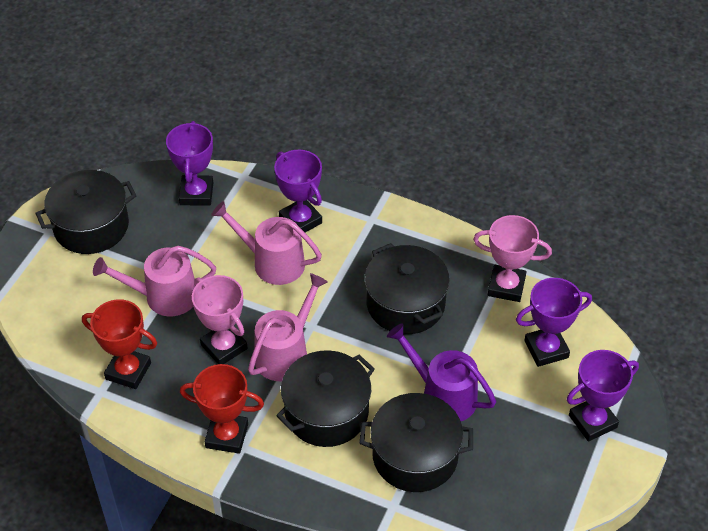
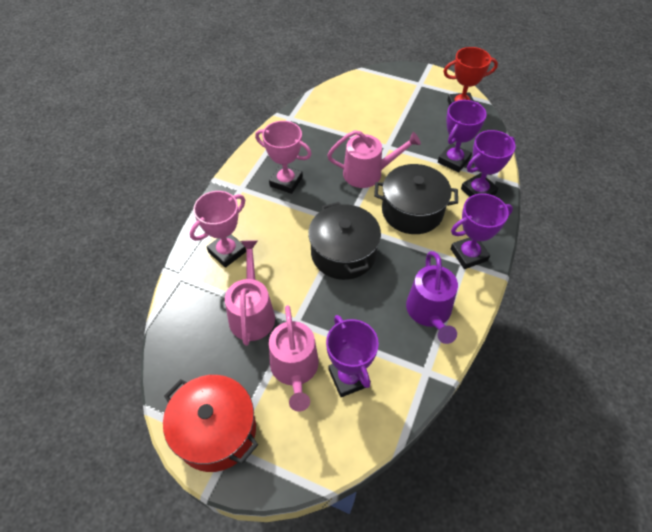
black pot: [35,170,137,254] [276,350,375,447] [360,393,473,492] [365,243,450,334] = 4 -> [308,202,381,280] [374,164,458,234] = 2
red pot: none = 0 -> [163,375,258,472] = 1
red trophy: [82,299,157,389] [180,364,264,454] = 2 -> [443,47,498,106] = 1

